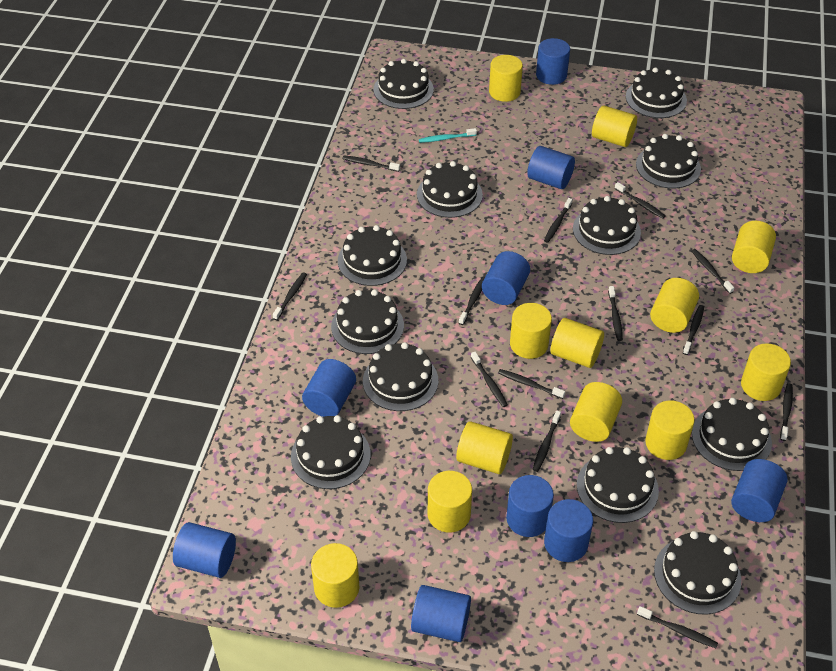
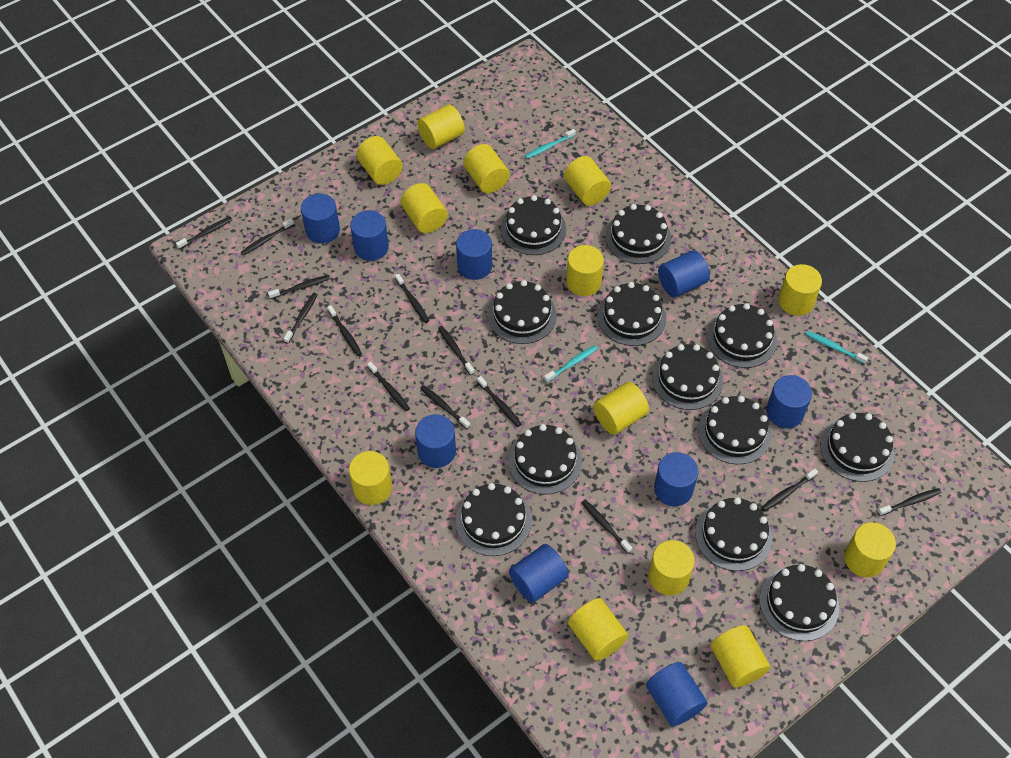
turquoise toothbrush: [419,128,477,143] = 1 -> [525,129,576,159] [544,345,598,382] [806,331,868,364] = 3
yellow cylinder: [311,543,359,608] [428,471,472,532] [456,421,513,474] [489,55,523,102] [510,303,552,359] [551,318,604,368] [570,382,622,442] [592,105,637,147] [645,401,695,460] [650,278,699,333] [732,221,776,273] [741,343,791,401] = 12 -> [349,451,392,505] [356,136,403,185] [401,183,448,233] [417,104,465,149] [463,144,509,193] [564,156,611,205] [566,245,604,296] [568,598,628,661] [593,382,649,435] [649,540,695,595] [711,625,770,688] [779,264,822,316] [844,522,896,577] = 13

